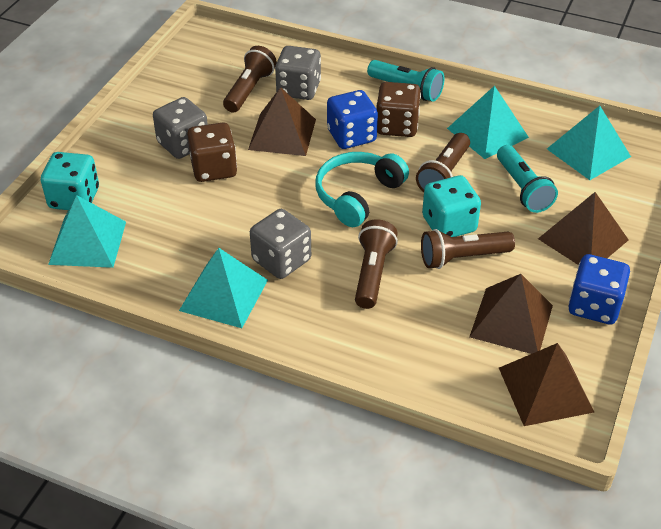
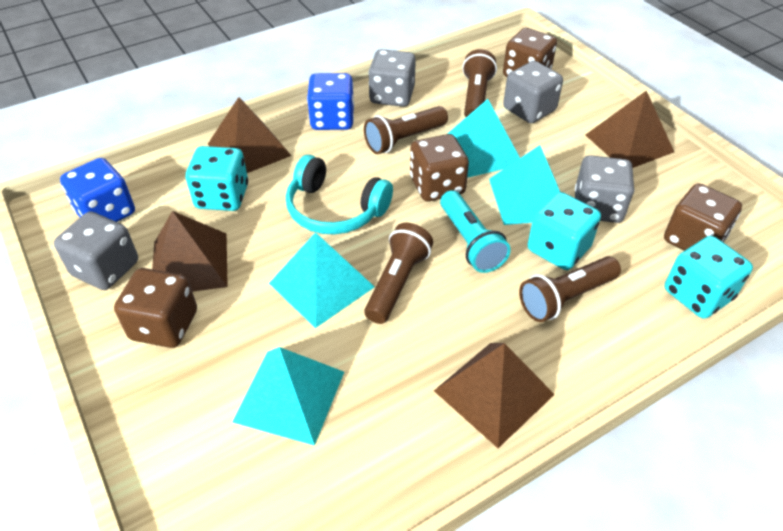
brown dice: [187,122,237,182] [376,82,421,137] = 2 -> [114,268,197,348] [410,134,469,201] [503,28,557,77] [664,183,742,251] = 4
grey dice: [153,97,208,159] [250,209,311,279] [275,46,321,100] = 3 -> [54,212,138,290] [368,49,416,107] [503,61,563,123] [575,155,634,223] = 4
turquoise dice: [41,152,99,210] [422,175,481,237] = 2 -> [186,146,248,211] [528,192,601,270] [665,236,753,319] = 3
turquoise flashlight: [367,60,445,102] [497,145,558,213] = 2 -> [440,190,511,273] = 1

